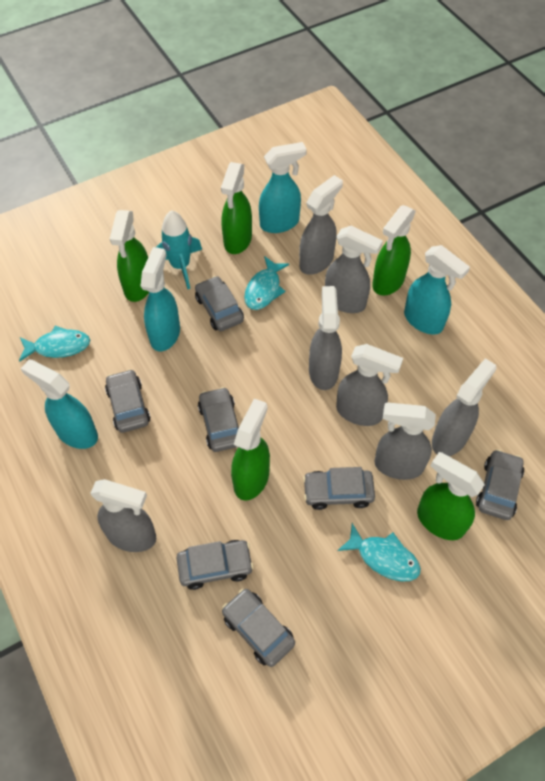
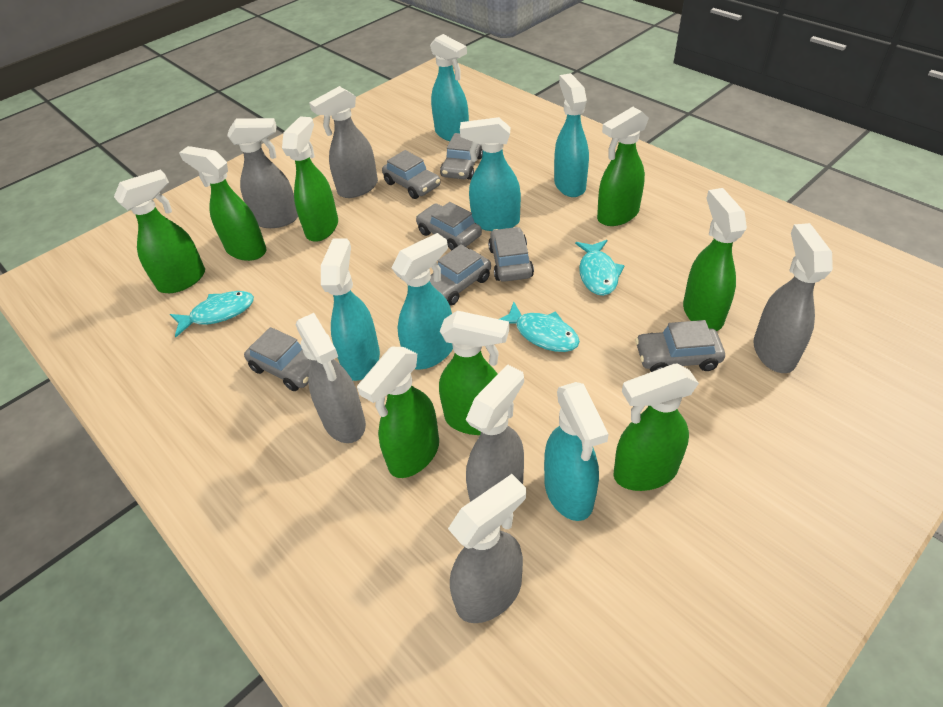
green spray bottle: [110,210,149,302] [221,162,252,254] [231,398,270,501] [372,205,416,296] [417,452,485,540] = 5 -> [114,170,205,293] [179,146,267,261] [282,116,338,242] [357,347,439,478] [439,311,509,435] [597,107,649,226] [613,364,699,491] [683,188,747,331] = 8
grey spray bottle: [90,479,156,552] [299,175,343,275] [309,286,342,390] [325,226,383,313] [336,344,403,426] [375,402,436,480] [432,358,496,456] = 7 -> [227,118,298,228] [296,313,366,443] [309,86,378,198] [448,474,526,623] [466,364,524,502] [753,223,833,373] = 6
turquoise rocket: [156,210,202,289] = 1 -> none = 0
turquoise spray bottle: [21,359,98,449] [141,247,180,351] [259,142,307,233] [404,245,470,334] = 4 -> [321,239,380,381] [391,233,453,369] [430,34,469,141] [460,117,521,231] [544,382,609,521] [554,73,589,197] = 6

